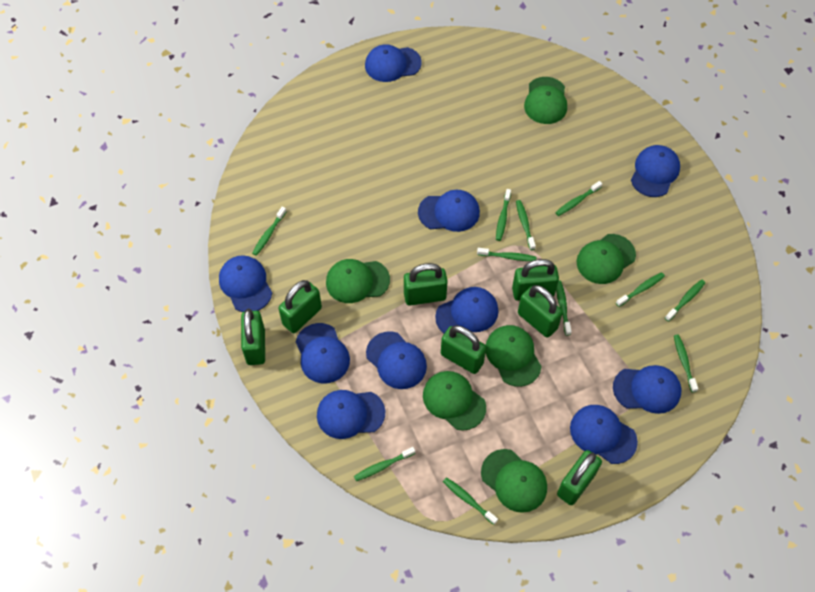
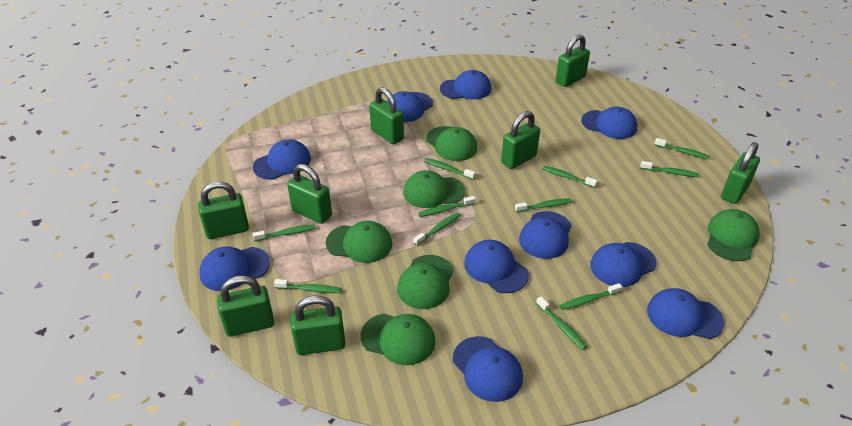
green padlock: [241,309,265,365] [279,280,322,333] [404,263,448,306] [441,325,486,374] [512,259,559,301] [518,285,563,338] [557,450,602,505] = 7 -> [198,181,249,239] [217,275,274,337] [287,164,332,224] [290,296,345,355] [369,87,404,144] [501,111,540,169] [556,35,590,87] [721,142,760,204] = 8

